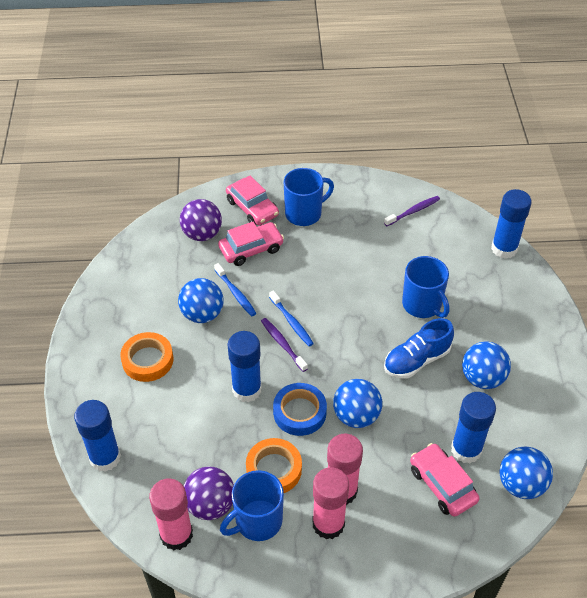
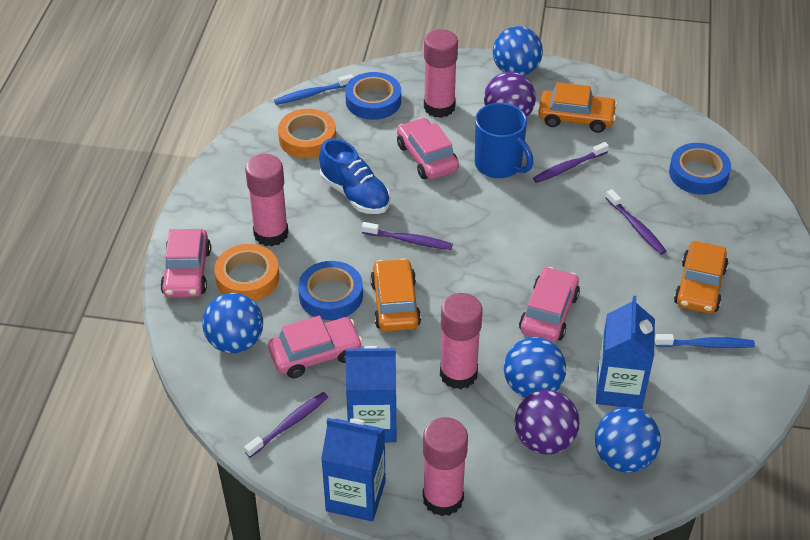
blue carton: none = 0 -> [321,418,386,521] [345,346,397,442] [596,296,655,409] = 3
blue glue stick: [74,400,121,472] [227,331,262,402] [451,392,496,464] [491,189,532,259] = 4 -> none = 0
blue mug: [220,470,284,541] [284,168,334,226] [402,256,450,318] = 3 -> [475,103,533,178] = 1
blue tape: [273,383,327,436] = 1 -> [298,261,363,320] [345,72,401,120] [669,143,731,195] = 3
orange car: none = 0 -> [370,258,421,331] [538,82,617,133] [674,241,728,314] = 3
pink car: [218,222,284,266] [226,176,279,225] [410,443,479,517] = 3 -> [160,229,211,297] [268,316,363,378] [397,118,459,179] [519,267,580,342] = 4
pink glue stick: [149,479,193,550] [312,467,349,539] [327,434,363,505] = 3 -> [245,154,289,246] [423,417,468,516] [424,29,458,118] [440,293,482,389] = 4
purple toothbrush: [261,318,308,372] [384,196,440,226] = 2 -> [244,392,328,457] [362,222,453,250] [533,142,609,183] [606,189,666,255] = 4

